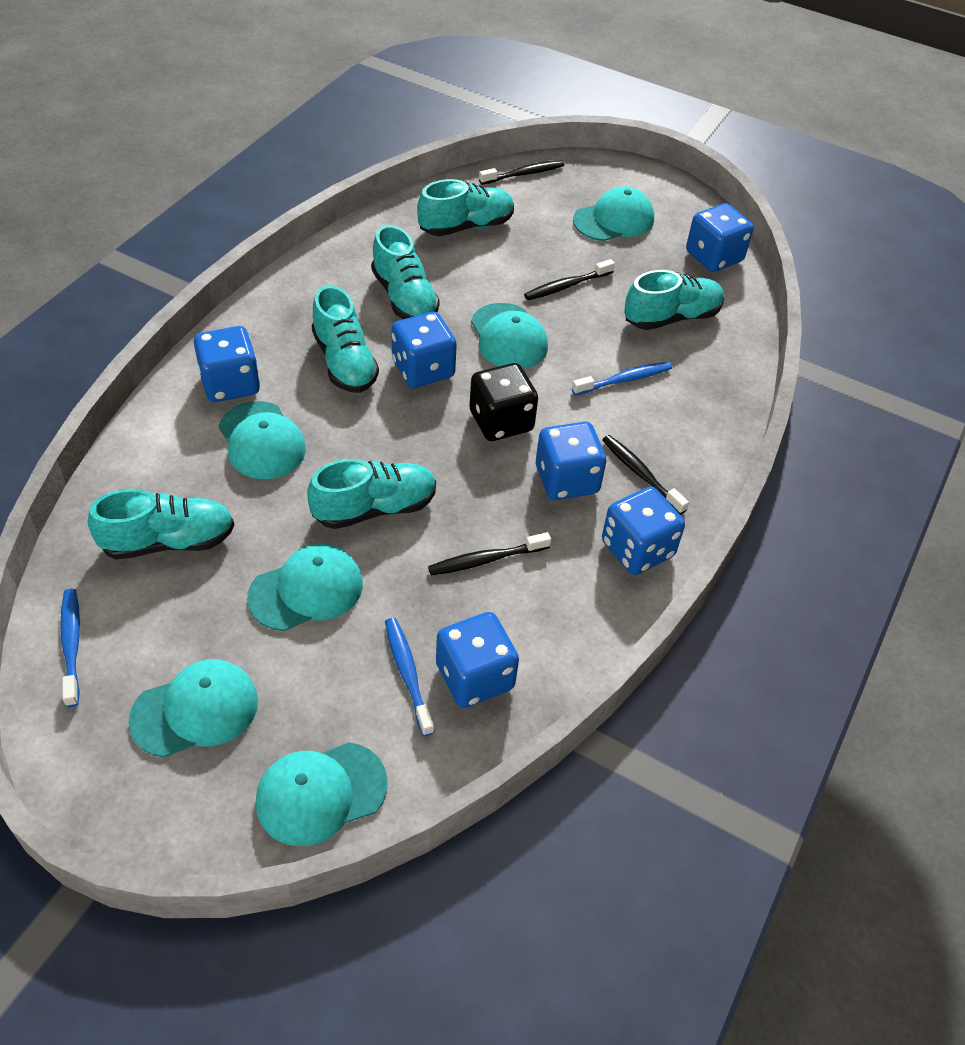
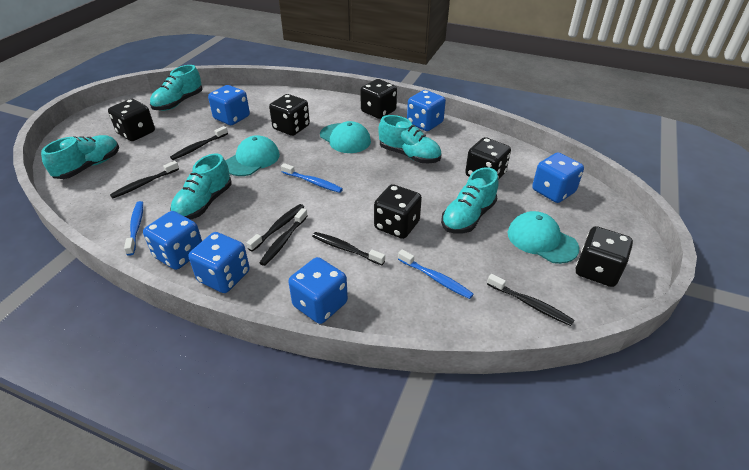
black dice: [469,363,538,441] = 1 -> [108,99,155,141] [269,94,310,136] [360,79,397,119] [374,184,422,239] [465,137,511,180] [576,226,633,287] = 6
black toothbrush: [428,532,551,576] [479,160,564,185] [524,259,615,300] [602,435,689,515] = 4 -> [110,161,179,199] [170,126,228,160] [247,204,304,252] [260,208,308,266] [312,232,385,265] [487,274,574,326] = 6
turquoise cap: [128,659,258,758] [218,401,306,479] [247,544,363,631] [255,742,388,846] [471,303,548,369] [573,187,654,241] = 6 -> [225,135,280,176] [320,121,371,153] [508,211,579,264] = 3
turquoise shoe: [88,489,234,559] [307,459,436,529] [312,285,379,393] [371,225,440,319] [417,179,514,236] [624,270,724,330] = 6 -> [41,135,119,179] [150,65,203,111] [170,153,232,220] [378,115,442,163] [441,167,499,233] = 5

